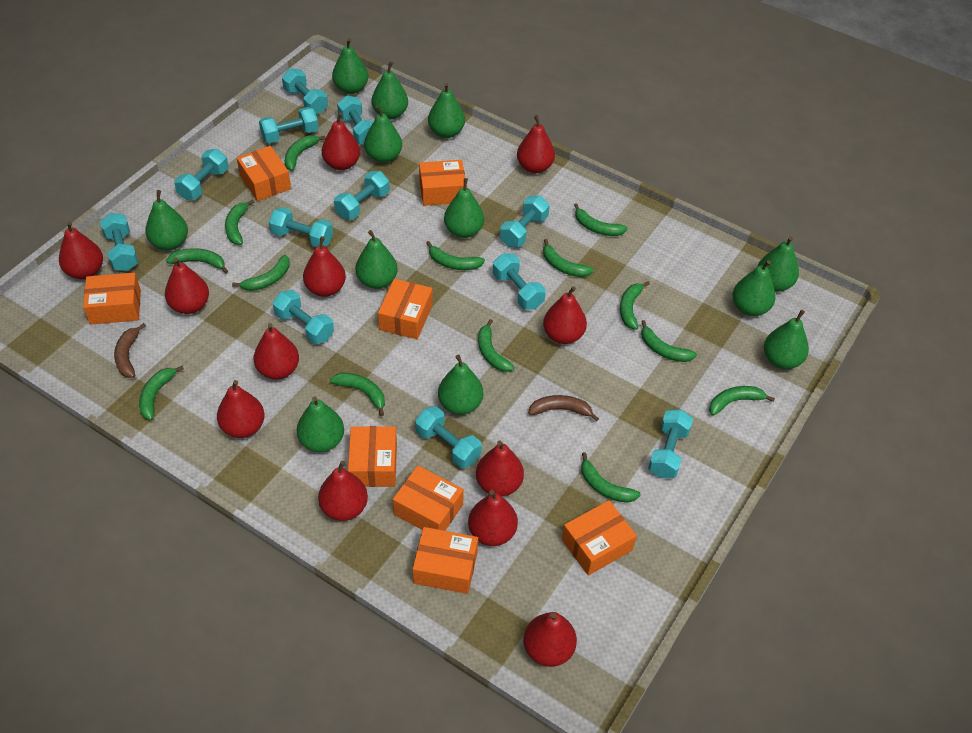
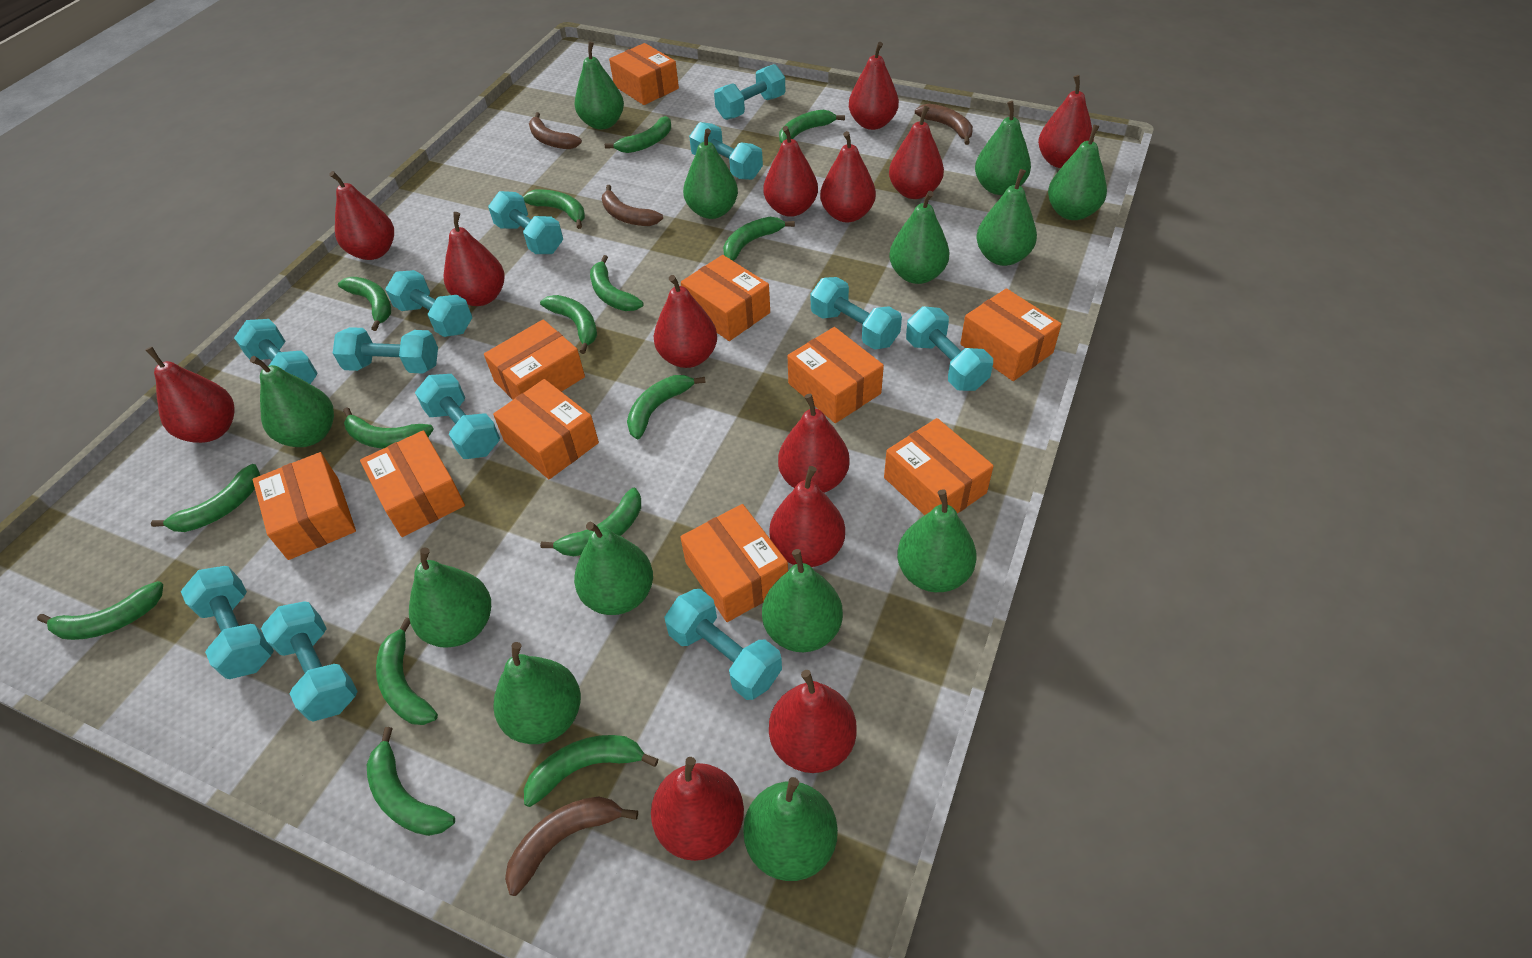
brown banana: [114,323,146,378] [528,395,599,421] = 2 -> [505,796,638,896] [529,112,582,149] [602,185,663,226] [915,104,973,145] = 4
green banana: [139,366,184,421] [166,248,228,273] [225,199,254,245] [232,255,290,291] [285,135,326,171] [330,373,385,416] [426,241,485,270] [478,319,514,372] [543,239,594,277] [574,203,628,236] [581,452,641,503] [620,281,650,330] [641,320,697,362] [709,386,775,416] = 14 -> [37,581,163,640] [151,464,260,532] [338,277,391,331] [343,407,434,448] [367,727,455,836] [376,617,438,725] [523,189,585,229] [524,735,658,807] [540,295,597,354] [540,488,641,556] [590,255,644,311] [605,116,671,153] [627,375,706,439] [723,217,795,261] [779,109,845,143] = 15
green pear: [145,190,188,250] [297,396,344,452] [332,38,368,94] [355,230,398,289] [364,105,402,163] [372,62,408,119] [428,83,465,138] [438,354,483,415] [444,178,484,238] [732,260,776,316] [757,236,799,292] [764,310,809,369] = 12 -> [250,356,334,447] [409,548,491,648] [493,642,581,744] [574,41,624,130] [574,522,653,615] [683,128,738,219] [743,777,838,881] [762,549,843,652] [889,191,950,284] [897,489,977,592] [975,101,1031,195] [976,169,1037,266] [1048,124,1107,220] = 13
orange box: [83,273,141,325] [237,146,291,201] [348,426,397,487] [378,279,433,339] [393,466,464,531] [413,527,478,594] [419,160,467,206] [562,500,637,576] = 8 -> [253,452,356,560] [360,430,465,537] [484,319,585,400] [493,379,599,479] [609,43,679,105] [680,504,788,622] [681,255,770,341] [788,327,884,423] [884,418,994,515] [960,288,1061,381] = 10
red pear: [59,221,103,279] [165,258,209,314] [217,380,265,438] [253,323,299,380] [303,236,346,297] [318,461,368,521] [322,112,360,170] [468,490,518,546] [476,440,524,496] [517,115,555,173] [523,612,577,667] [543,286,587,344] = 12 -> [145,347,235,443] [329,171,394,260] [444,212,505,306] [651,757,744,861] [654,275,717,368] [763,126,818,217] [769,466,845,567] [769,670,857,773] [778,394,850,493] [820,131,876,222] [849,42,899,130] [889,106,944,199] [1038,75,1094,168] = 13

